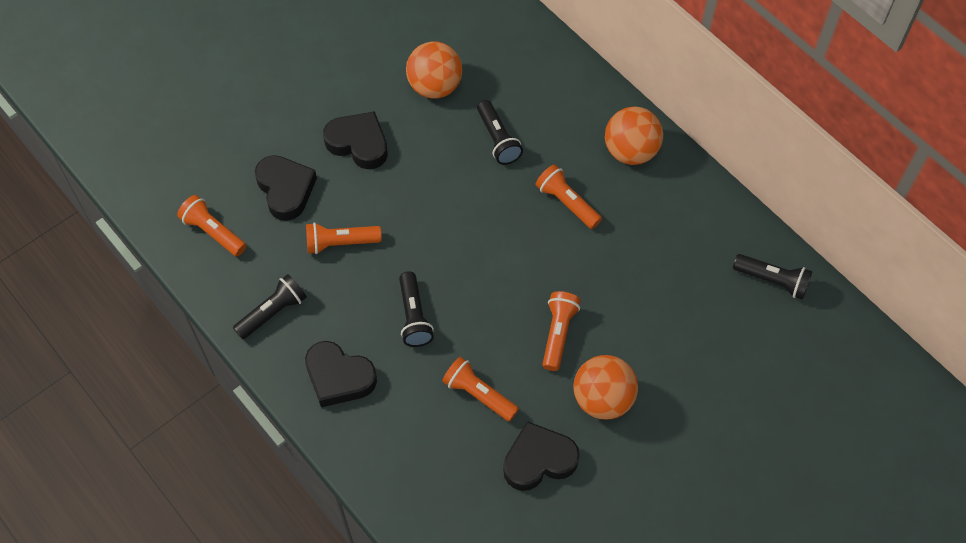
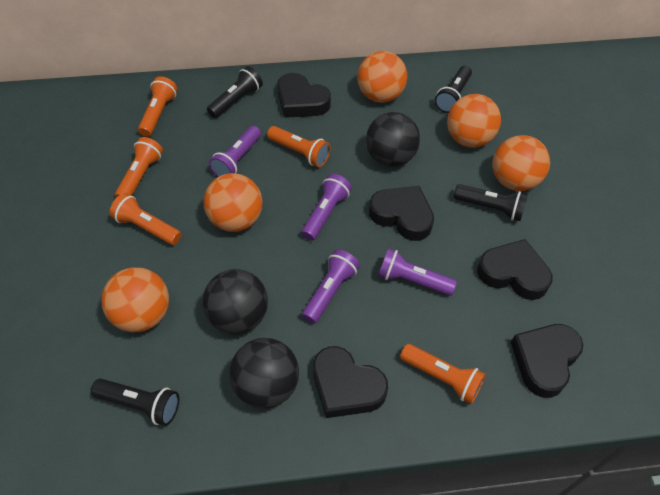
black ball: none = 0 -> [202,269,268,334] [229,338,299,409] [366,112,420,167] = 3
black heart: [255,155,317,221] [305,341,377,407] [323,111,388,169] [503,421,580,491] = 4 -> [277,73,331,118] [313,346,388,418] [369,186,434,241] [477,239,553,300] [511,324,583,398] = 5
orange ball: [406,41,462,98] [573,355,638,419] [605,106,663,165] = 3 -> [101,267,169,333] [204,173,263,232] [357,51,407,103] [447,94,501,147] [492,135,550,191] = 5
purple flashlight: none = 0 -> [209,126,261,177] [301,174,352,241] [302,249,360,324] [378,248,457,296] = 4

